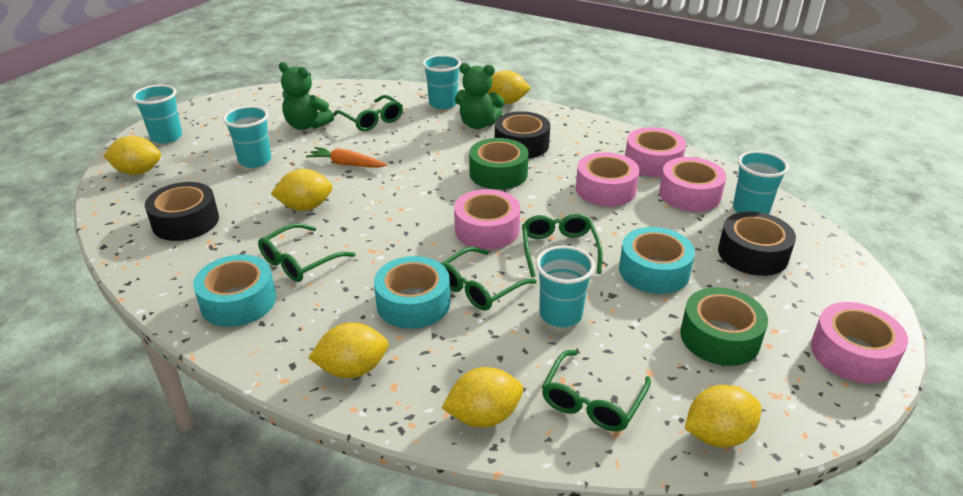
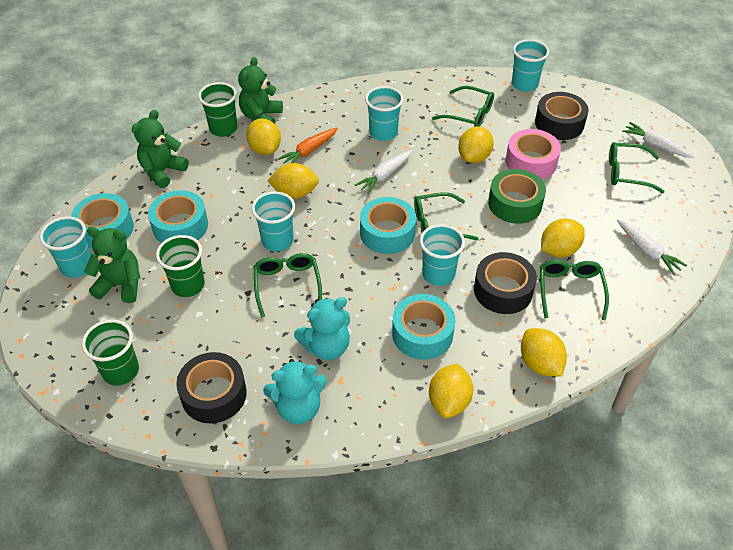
green cup: none = 0 -> [82,319,139,386] [156,235,205,297] [198,82,237,137] = 3
green tape: [469,138,529,190] [680,287,768,366] = 2 -> [488,169,546,224] = 1
green teddy bear: [279,62,334,130] [455,63,505,129] = 2 -> [84,227,140,303] [132,110,189,188] [238,57,283,124] = 3
pink tape: [454,189,520,249] [576,152,639,206] [625,127,686,177] [659,157,726,212] [811,302,908,383] = 5 -> [506,129,561,179] = 1
turquoise tape: [193,254,276,327] [374,256,450,329] [619,227,695,294] = 3 -> [71,193,134,249] [148,190,208,243] [360,197,416,254] [392,294,455,360] = 4
turquoise teddy bear: none = 0 -> [263,359,327,424] [294,297,350,360] = 2
white carrot: none = 0 -> [355,150,412,194] [617,220,687,275] [622,122,695,158] = 3

